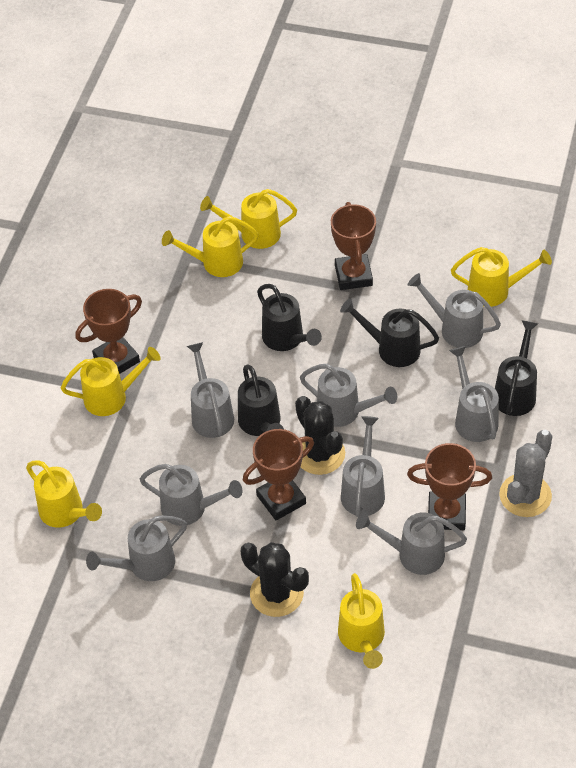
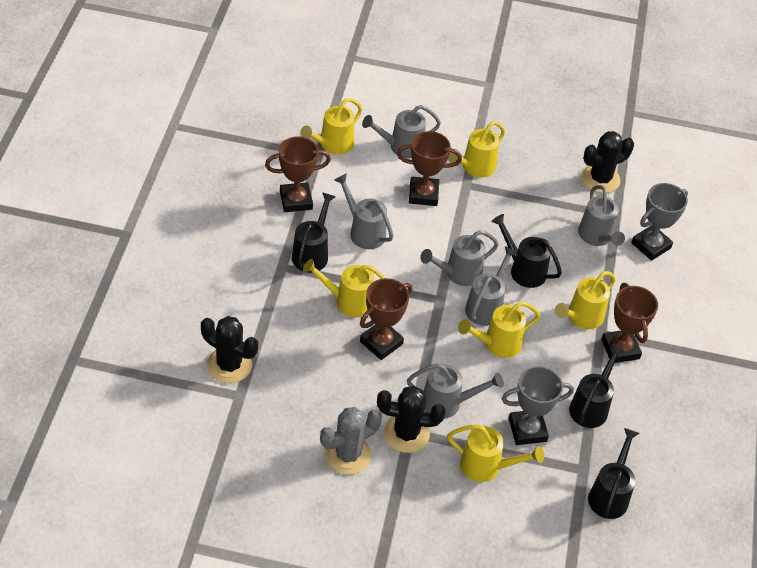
black cactus: [241,542,309,617] [295,396,345,475] = 2 -> [201,316,258,383] [377,386,446,453] [581,131,634,193] = 3
grey trophy: none = 0 -> [501,366,574,445] [631,183,688,261] = 2
grey watering can: [86,515,187,581] [140,464,242,526] [187,342,234,438] [300,364,397,427] [341,416,385,517] [356,512,467,575] [408,273,501,348] [449,346,499,442] = 8 -> [335,174,394,249] [362,105,441,158] [407,363,504,419] [420,230,499,286] [465,246,517,326] [578,185,625,246] = 6

